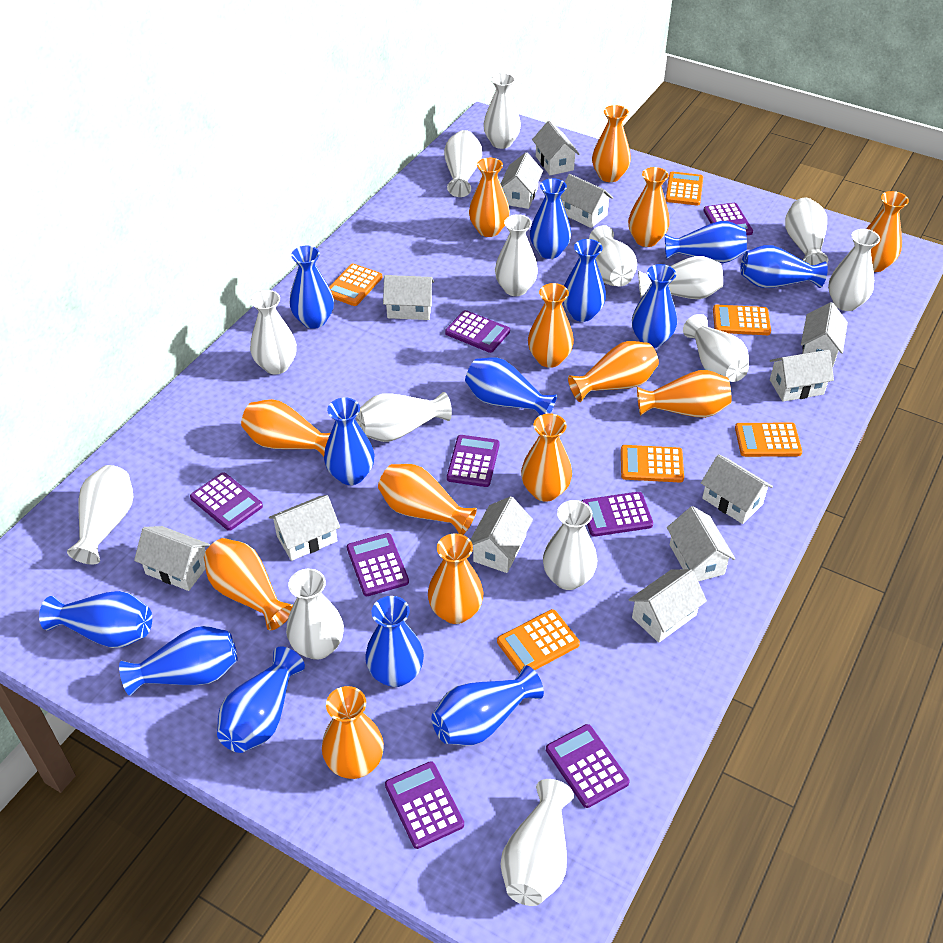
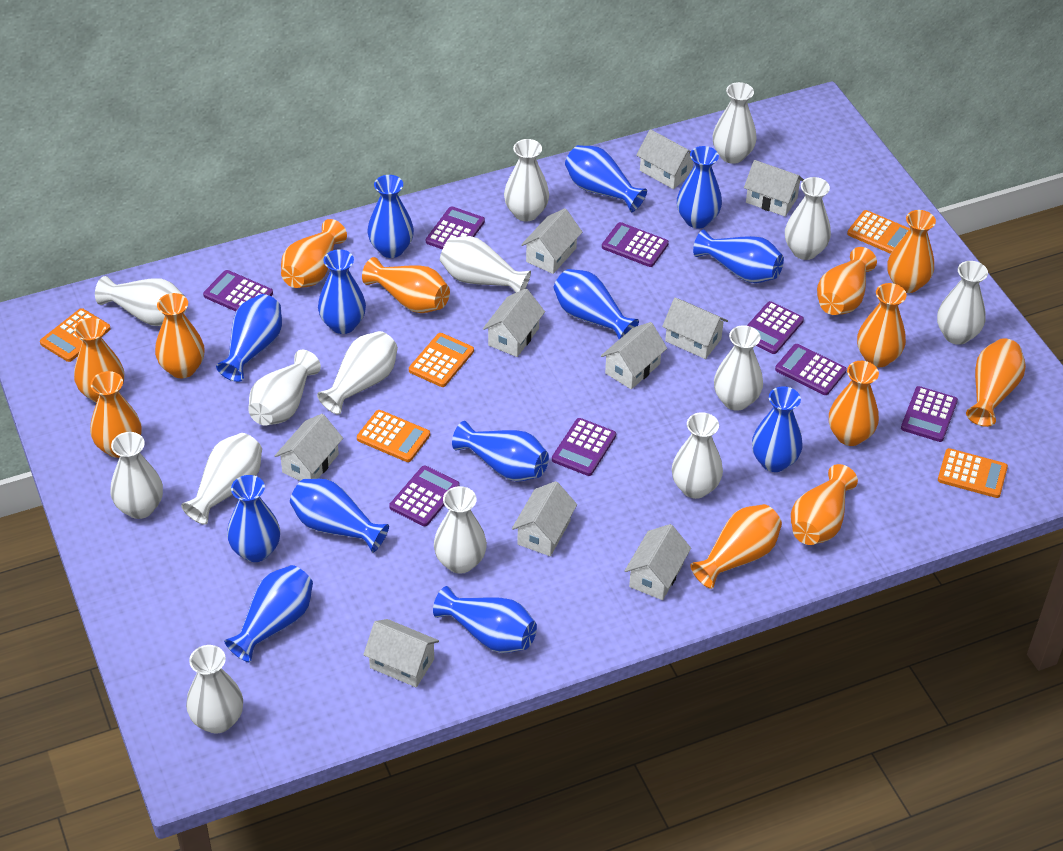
orange calculator: [329,264,383,306] [497,609,580,673] [621,445,684,482] [665,171,703,206] [713,305,771,335] [735,423,802,457] = 6 -> [40,308,111,362] [357,410,430,462] [409,333,474,387] [847,210,910,254] [938,448,1008,498] = 5
orange vase: [204,538,293,630] [241,399,330,457] [322,686,384,779] [378,464,477,535] [428,534,483,624] [469,158,510,237] [521,413,572,502] [528,283,574,368] [568,341,659,402] [592,105,631,182] [628,167,670,247] [637,370,731,418] [866,191,909,272] = 13 -> [74,318,124,403] [90,371,142,458] [155,293,205,378] [281,219,347,288] [362,257,450,313] [690,504,782,589] [791,464,858,545] [817,247,877,315] [829,361,879,446] [857,283,907,367] [887,210,936,293] [966,338,1026,427] = 12
white house: [134,526,210,591] [269,495,340,561] [383,275,434,320] [470,496,533,573] [500,152,543,209] [532,121,579,175] [560,174,613,228] [629,569,707,643] [667,506,735,581] [701,454,773,524] [770,350,834,402] [801,302,848,367] = 12 -> [275,414,343,481] [363,619,439,687] [483,288,545,357] [512,481,577,556] [521,208,582,274] [601,322,667,389] [625,524,691,600] [636,129,693,189] [662,298,728,359] [744,160,804,216] = 10

